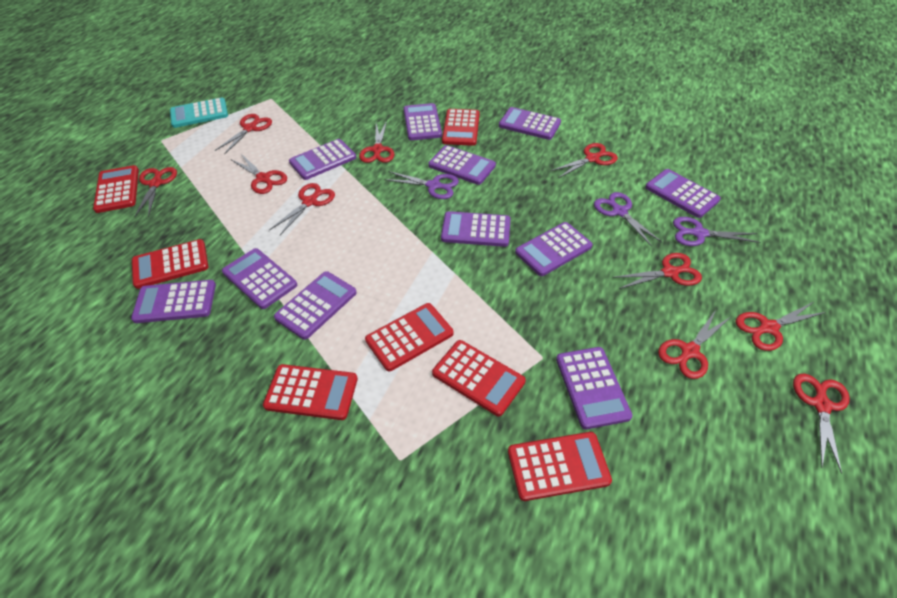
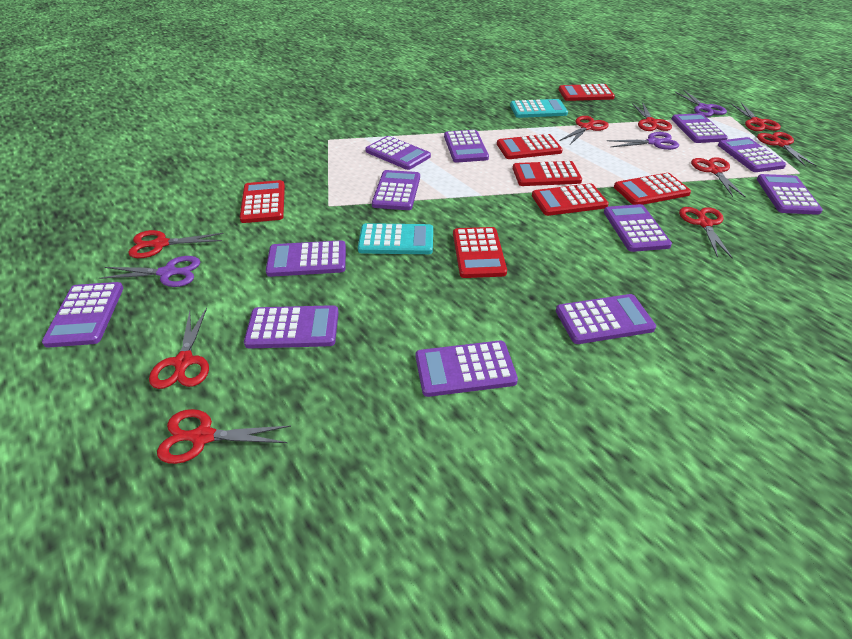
purple calculator: [131,280,216,323] [222,248,297,309] [274,271,357,340] [289,139,356,180] [404,103,442,140] [428,145,496,185] [441,211,511,247] [499,107,561,140] [515,222,593,276] [556,347,632,429] [645,169,721,218] = 11 -> [42,282,123,347] [244,305,339,349] [266,240,346,277] [365,136,431,170] [372,170,420,210] [416,341,518,397] [444,130,489,163] [556,294,656,344] [604,204,672,252] [671,113,728,143] [718,137,786,172] [757,174,823,215] = 12
red scissors: [135,167,177,217] [215,114,272,155] [232,154,287,194] [269,183,335,235] [359,121,395,163] [550,143,618,178] [613,253,702,289] [658,310,729,379] [736,302,826,351] [793,373,850,474] = 10 -> [128,230,224,258] [149,308,209,389] [157,409,291,464] [560,116,609,144] [632,102,672,131] [679,207,733,259] [691,157,745,197] [731,103,781,131] [757,132,817,167] = 9
turquoise calculator: [170,97,228,128] = 1 -> [358,223,433,254] [510,99,568,118] = 2

